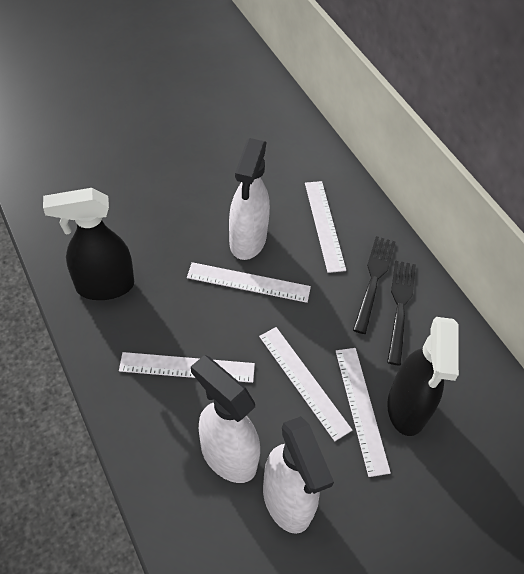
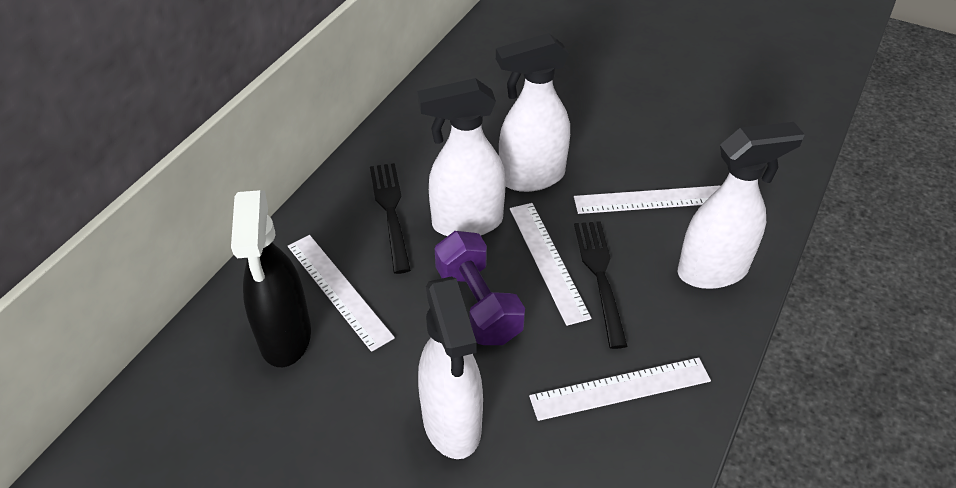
black spray bottle: [43,188,134,300] [387,317,459,436] = 2 -> [231,190,311,367] = 1
purple dumbbell: none = 0 -> [435,231,525,345] = 1
white ruler: [119,352,255,383] [187,262,311,303] [259,327,352,441] [305,181,346,273] [336,348,391,477] = 5 -> [288,235,395,352] [510,203,592,326] [529,358,711,421] [574,186,720,214] = 4
white spray bottle: [191,355,260,483] [229,138,270,260] [263,416,334,534] = 3 -> [417,78,506,236] [418,276,483,459] [496,33,570,192] [678,122,805,289] = 4

